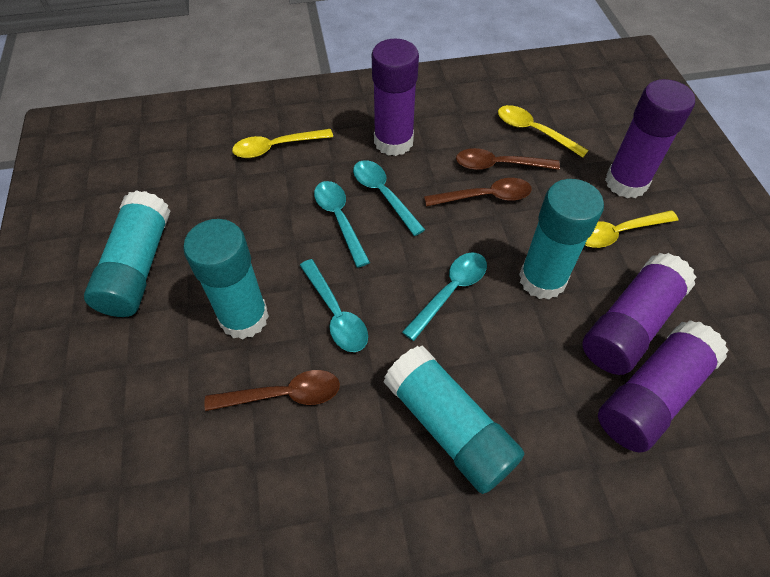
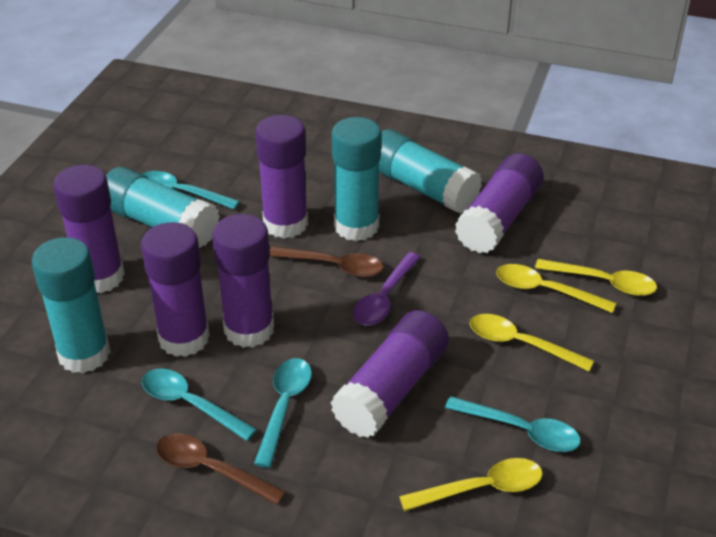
brown spoon: [204,370,340,411] [424,178,532,207] [456,148,560,170] = 3 -> [156,433,286,505] [269,246,383,277] = 2
purple glue stick: [372,39,419,156] [582,253,696,375] [598,320,729,453] [605,79,695,198] = 4 -> [53,165,125,293] [141,222,210,357] [212,214,274,348] [255,115,308,239] [330,310,449,438] [455,153,543,254] = 6
purple spoon: none = 0 -> [353,252,421,326] = 1
yellow spoon: [232,129,333,158] [498,105,589,158] [585,210,678,248] = 3 -> [399,458,543,511] [469,314,594,371] [496,264,616,313] [535,259,657,296] = 4

